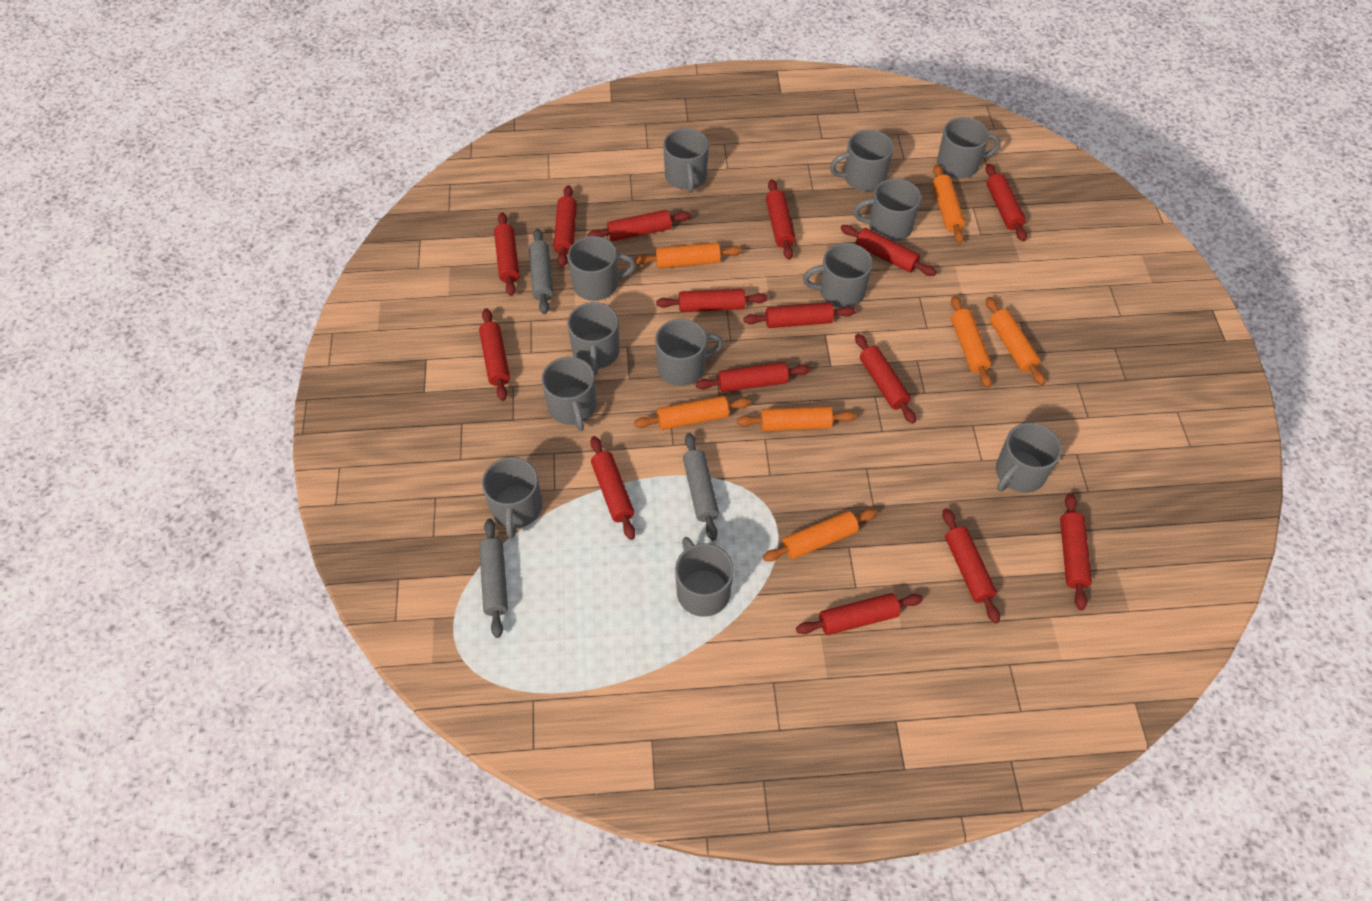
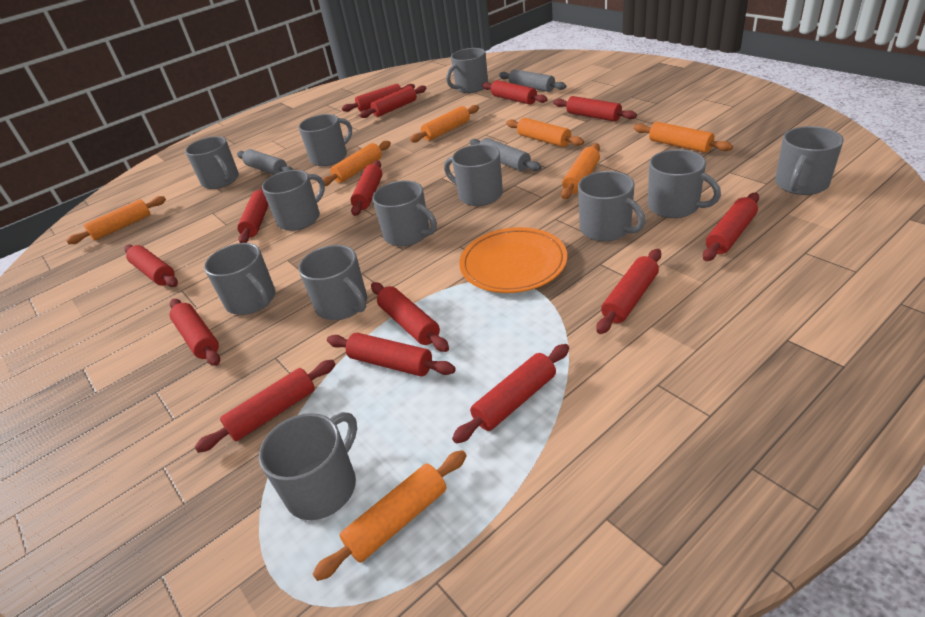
orange plate: none = 0 -> [459,227,567,293] = 1
red rolling pin: [479,308,510,401] [494,212,519,296] [554,185,577,267] [587,210,691,241] [590,436,635,540] [656,289,768,312] [696,362,811,392] [744,302,855,328] [766,179,795,260] [796,593,923,635] [840,225,936,276] [855,333,916,424] [942,508,1000,623] [986,163,1027,241] [1060,493,1092,610] = 15 -> [124,245,178,287] [170,299,220,366] [195,360,336,453] [237,187,269,243] [327,333,456,377] [342,84,415,112] [351,160,382,216] [360,86,426,118] [371,282,449,352] [452,344,569,444] [482,80,548,105] [554,96,637,122] [597,249,661,334] [703,193,759,261] = 14

